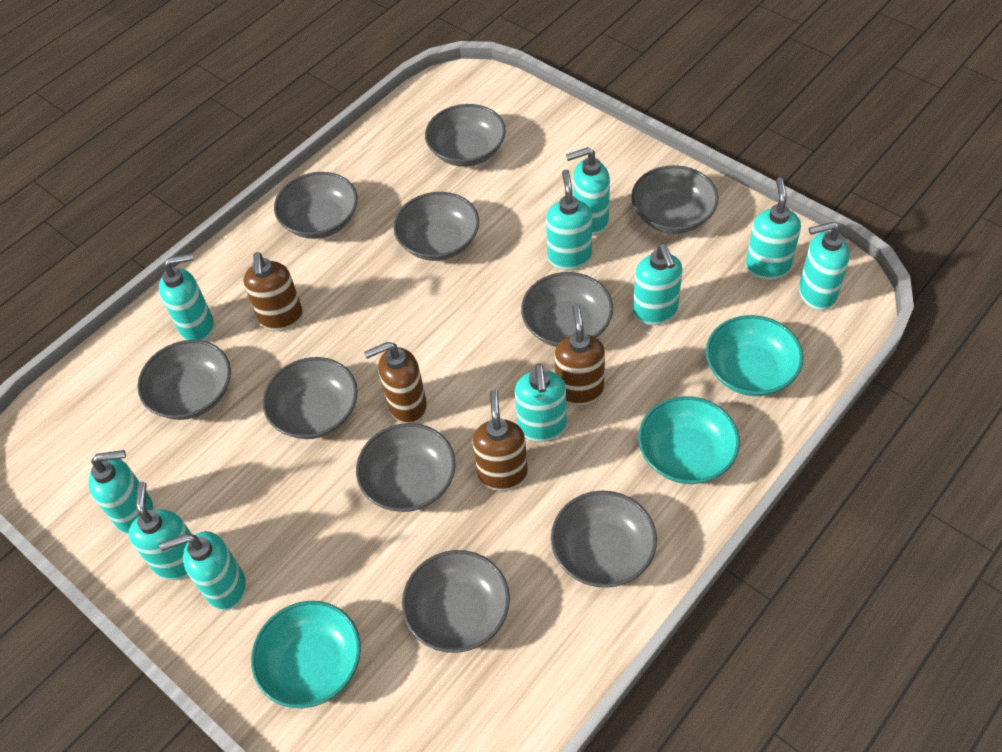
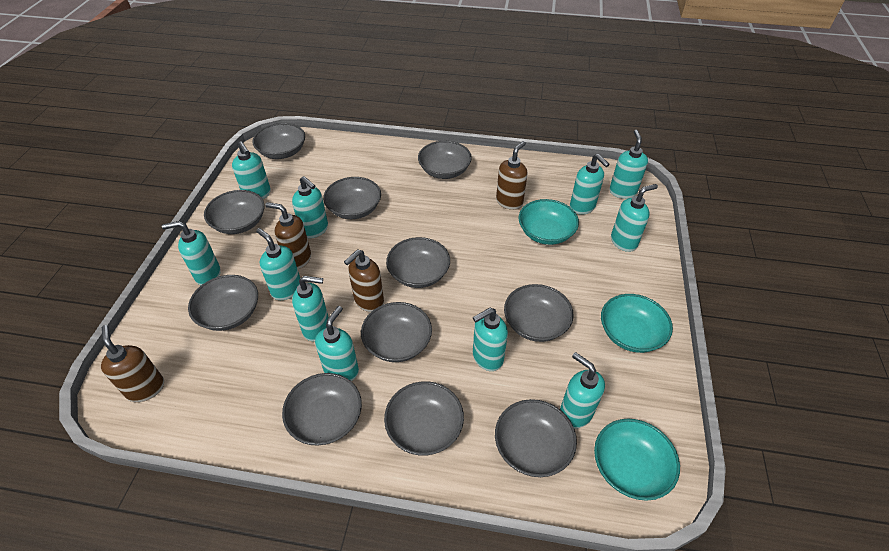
grey bowl: [137,340,231,420] [263,357,358,439] [274,172,358,239] [356,423,456,512] [393,192,479,261] [402,550,510,653] [425,104,506,167] [521,272,613,347] [551,491,657,588] [631,165,719,234] = 10 -> [188,275,258,331] [204,190,265,234] [252,123,305,159] [282,373,362,446] [323,177,381,219] [361,302,432,362] [384,381,464,455] [386,237,450,288] [418,141,472,179] [495,399,577,477] [504,284,574,342] = 11
turquoise soap dispenser: [88,450,154,534] [128,482,191,580] [159,253,214,341] [159,531,246,610] [515,363,567,442] [546,169,592,270] [566,147,610,235] [633,244,682,325] [746,178,801,280] [799,221,850,310] = 10 -> [162,221,221,285] [232,141,271,199] [256,228,300,300] [292,176,328,238] [292,276,329,342] [315,306,359,381] [473,308,508,371] [560,352,605,429] [570,154,610,215] [609,130,648,199] [611,184,658,252] = 11

